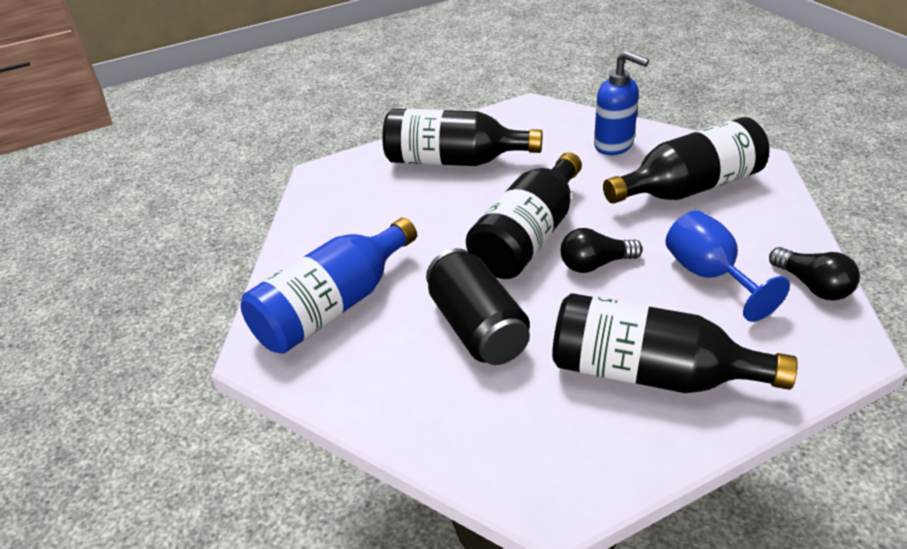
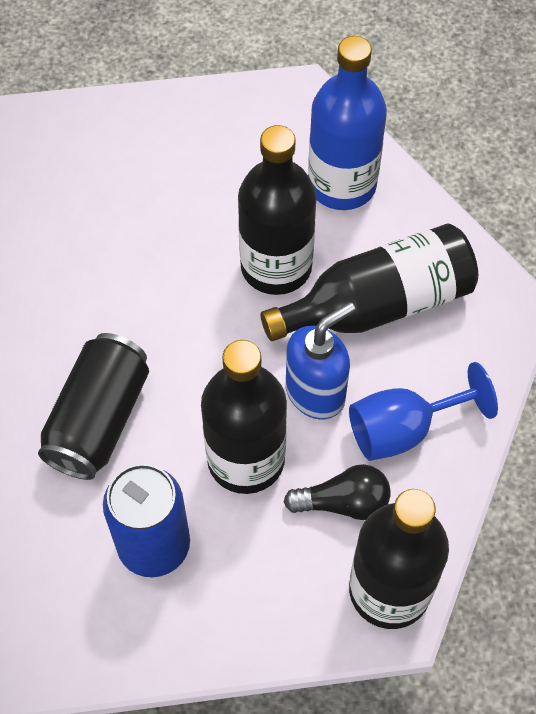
black light bulb: [561,228,643,273] [769,247,860,301] = 2 -> [284,464,391,520] = 1
blue can: none = 0 -> [103,463,190,577] = 1

